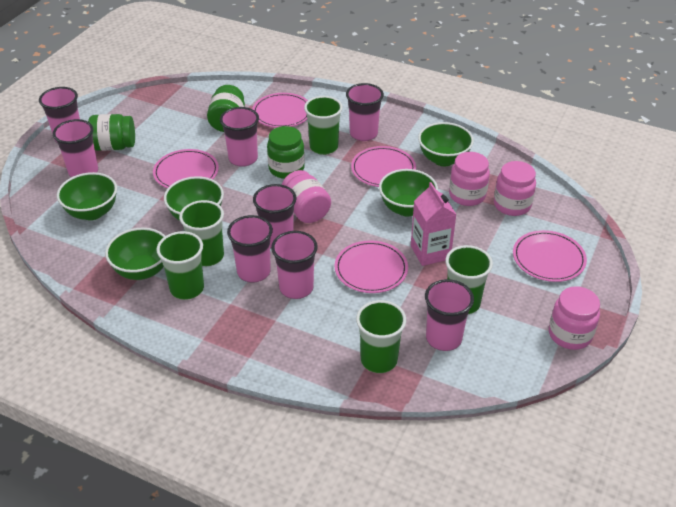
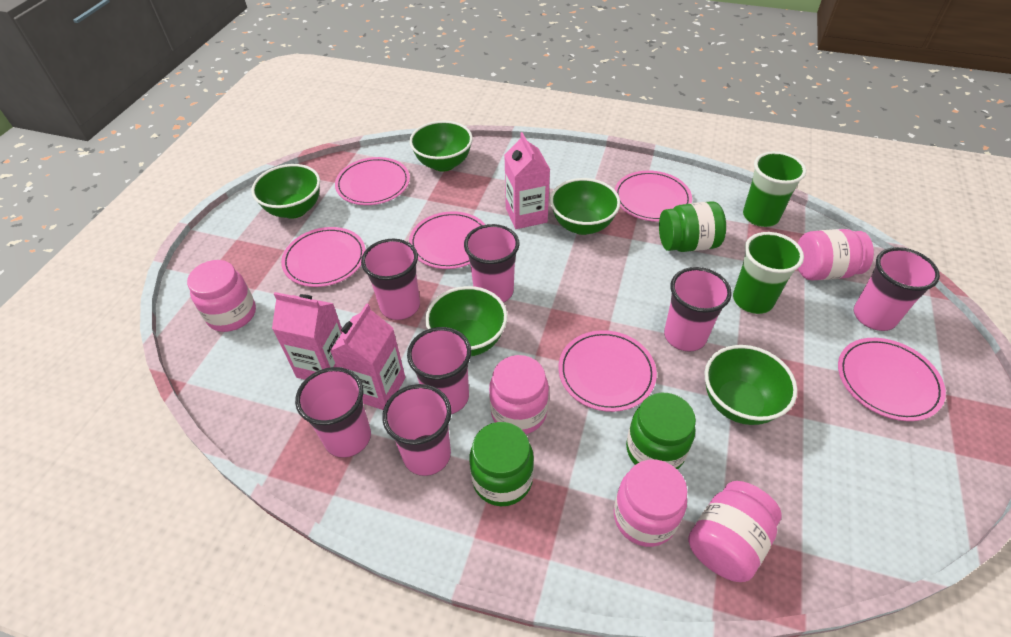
green cup: [157,231,204,300] [179,200,224,266] [304,96,343,155] [356,300,406,373] [445,245,493,314] = 5 -> [733,232,804,314] [743,151,806,227] = 2
pink carton: [411,182,457,266] = 1 -> [272,292,342,380] [330,303,405,410] [504,132,550,229] = 3
pink cup: [39,87,80,142] [53,119,98,177] [220,107,259,167] [227,215,273,282] [253,184,297,248] [271,231,318,299] [346,83,384,141] [425,279,474,351] = 8 -> [295,367,371,458] [361,239,420,320] [382,384,452,476] [407,327,471,414] [464,224,519,303] [664,267,732,352] [854,247,940,331] = 7
pink jar: [282,170,331,223] [449,152,490,206] [494,161,536,216] [549,286,600,350] = 4 -> [187,260,256,332] [489,355,549,434] [614,460,687,547] [688,481,782,582] [798,229,874,281] = 5
pink plate: [153,149,219,188] [252,93,308,128] [335,240,408,293] [351,146,416,187] [513,230,587,282] = 5 -> [281,227,366,287] [335,157,410,205] [409,211,486,269] [558,330,657,412] [615,171,692,222] [838,338,946,421] = 6

